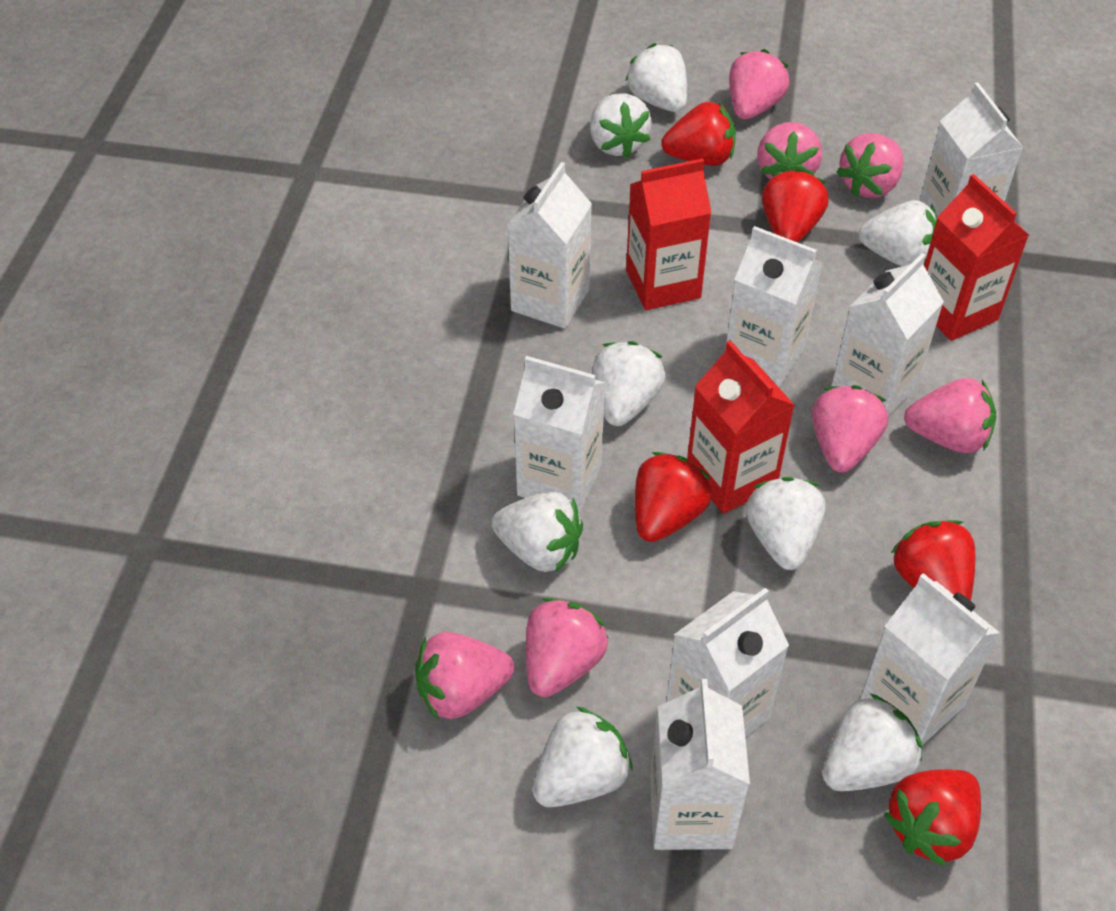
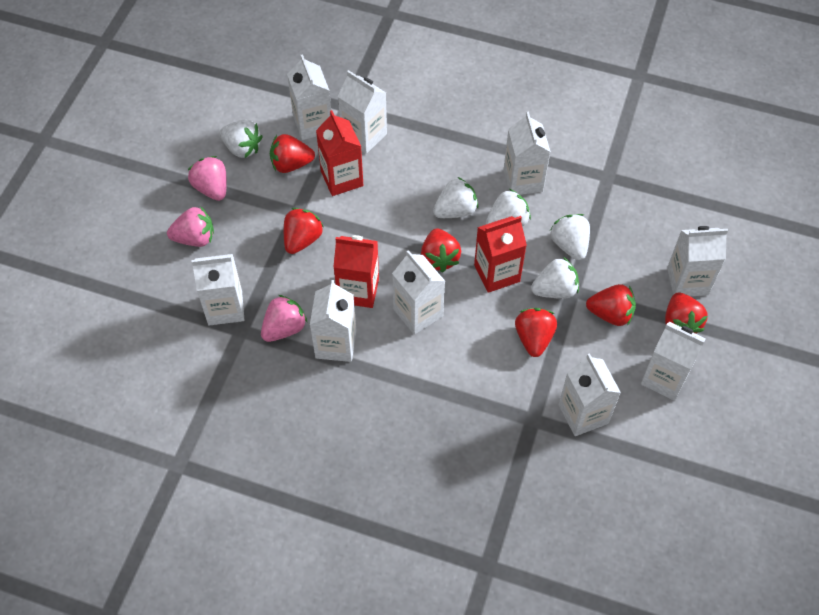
pink strawberry: [415,632,514,720] [526,598,609,697] [729,49,789,119] [757,122,822,180] [812,385,888,472] [837,133,904,198] [904,378,996,453] = 7 -> [167,206,214,247] [188,156,227,201] [261,295,307,342] = 3
red strawberry: [635,452,711,542] [661,102,736,166] [762,168,829,242] [884,769,981,867] [891,520,975,600] = 5 -> [270,134,315,173] [284,208,323,254] [421,228,461,272] [515,308,557,357] [586,284,636,326] [665,293,708,334] = 6
white carton: [507,162,592,329] [513,356,606,514] [650,679,750,850] [666,588,789,737] [725,226,823,387] [831,253,944,417] [860,573,1000,745] [919,82,1023,217] = 8 -> [191,254,244,325] [287,54,331,140] [310,280,356,362] [337,70,387,154] [392,250,445,335] [504,112,551,195] [559,353,621,436] [641,322,706,401] [667,226,728,296] = 9
white strawberry: [492,492,583,573] [533,706,633,807] [590,93,652,158] [593,341,665,426] [625,43,687,112] [746,477,826,570] [823,694,922,791] [859,200,937,266] = 8 -> [219,120,262,158] [433,177,478,218] [486,189,531,226] [531,257,579,299] [550,214,590,260] = 5

